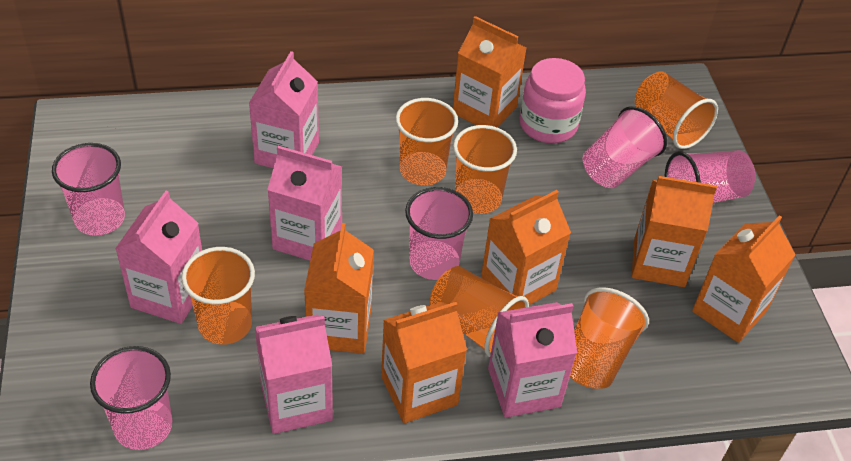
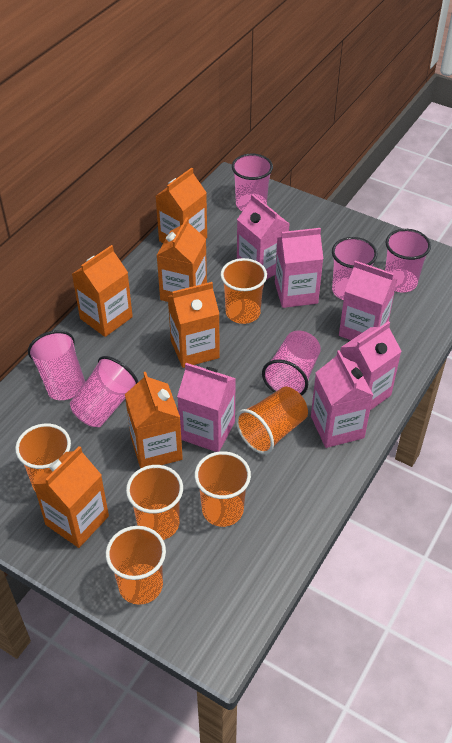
pink carton: [115,191,202,324] [249,51,319,168] [255,314,333,434] [267,146,342,261] [488,302,577,418] = 5 -> [177,363,236,452] [237,194,289,280] [275,228,323,308] [311,350,373,448] [339,261,397,340] [340,321,402,410] = 6
pink cup: [52,143,125,236] [90,346,172,450] [405,187,473,280] [582,106,667,188] [665,150,755,203] = 5 -> [28,330,85,400] [70,356,138,427] [232,154,273,211] [262,330,321,396] [332,237,377,300] [385,229,431,292] = 6
pink jar: [519,58,586,143] = 1 -> none = 0

